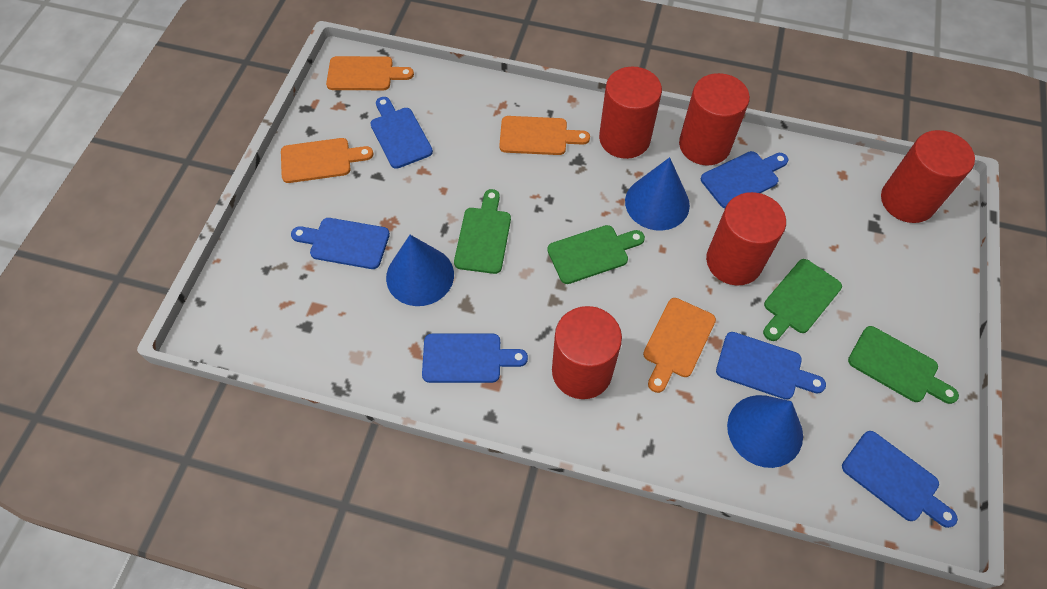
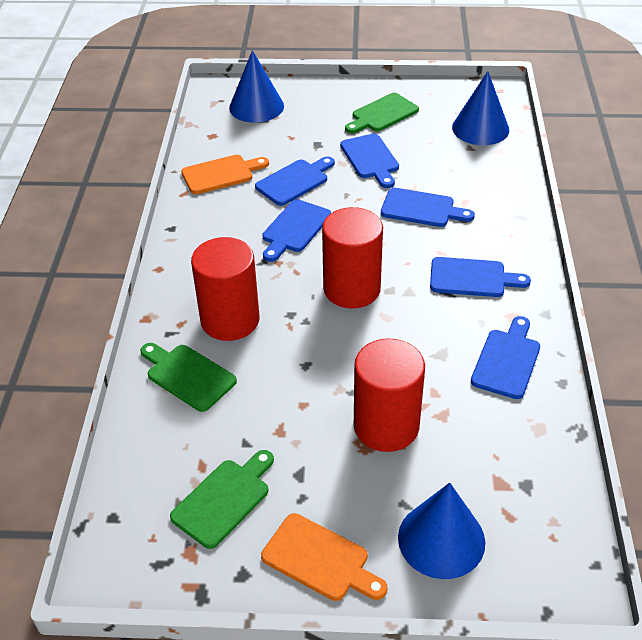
green cutting board: [454,189,511,274] [547,225,645,284] [763,259,842,341] [848,326,959,404] = 4 -> [140,343,237,412] [170,450,274,549] [345,93,419,134] = 3
orange cutting board: [281,138,374,183] [326,56,414,90] [499,116,590,155] [643,298,716,393] = 4 -> [181,155,269,194] [261,513,388,601] = 2
red cylinder: [552,306,622,399] [599,67,662,159] [679,73,750,165] [706,192,786,286] [881,130,975,223] = 5 -> [191,237,259,341] [322,207,383,309] [354,338,425,452] = 3

